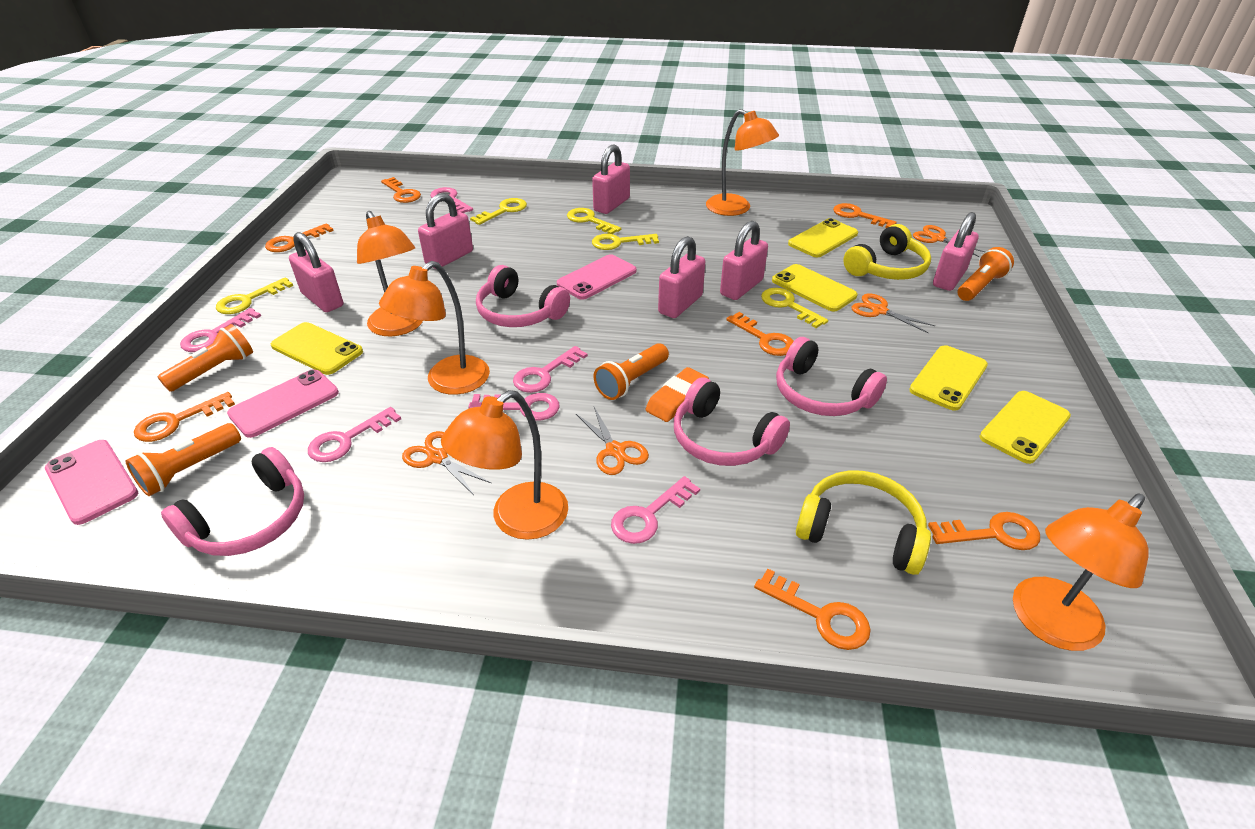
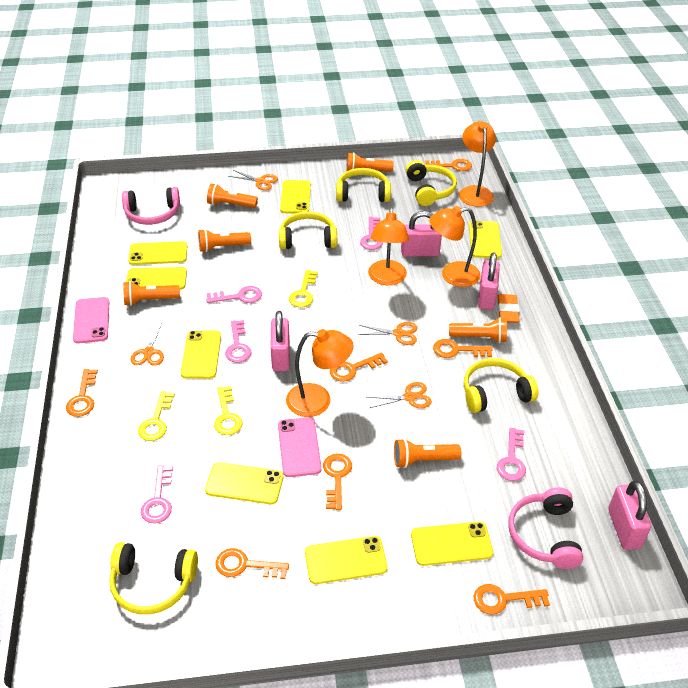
orange flashlight: [125,423,241,496] [158,324,253,392] [594,343,669,400] [958,247,1014,301] = 4 -> [123,281,180,306] [198,229,251,252] [207,184,258,208] [346,152,394,172] [394,438,461,468] [449,317,507,343] = 6
orange lamp: [357,211,423,336] [379,261,490,395] [441,390,568,540] [706,109,779,216] [1013,493,1149,651] = 5 -> [286,329,354,417] [368,207,409,285] [429,206,481,287] [459,121,496,207] = 4
pink headphones: [161,447,304,556] [476,265,570,327] [674,377,790,466] [776,337,887,416] = 4 -> [122,187,180,225] [508,487,583,569] = 2
pink key: [180,308,261,352] [308,407,401,462] [430,187,473,213] [468,393,560,420] [513,346,588,393] [611,476,700,544] = 6 -> [141,465,173,524] [206,286,262,303] [225,320,251,363] [360,217,383,250] [497,428,526,481] = 5
pink padlock: [289,232,343,312] [418,193,473,269] [592,144,630,214] [658,236,705,318] [720,221,768,300] [933,212,979,291] = 6 -> [270,311,290,371] [401,211,442,257] [478,252,500,310] [608,481,651,550] = 4
pink phone: [45,440,138,525] [227,370,339,438] [557,254,637,300] = 3 -> [73,297,109,344] [278,417,322,477] = 2
yellow headphones: [796,471,931,575] [843,224,931,280] = 2 -> [109,542,198,615] [279,211,337,249] [336,168,391,202] [406,160,457,206] [464,358,538,413] = 5
yellow key: [216,278,293,314] [470,198,527,225] [567,208,621,234] [592,234,659,250] [761,288,828,328] = 5 -> [138,391,175,441] [214,386,243,435] [289,270,318,308] = 3
yellow phone: [271,322,363,375] [772,264,858,312] [788,218,858,257] [909,345,988,411] [980,391,1071,464] = 5 -> [126,267,187,290] [128,241,187,265] [181,330,221,379] [205,462,283,505] [280,180,311,214] [305,536,388,584] [411,521,493,566] [469,221,502,258] = 8

